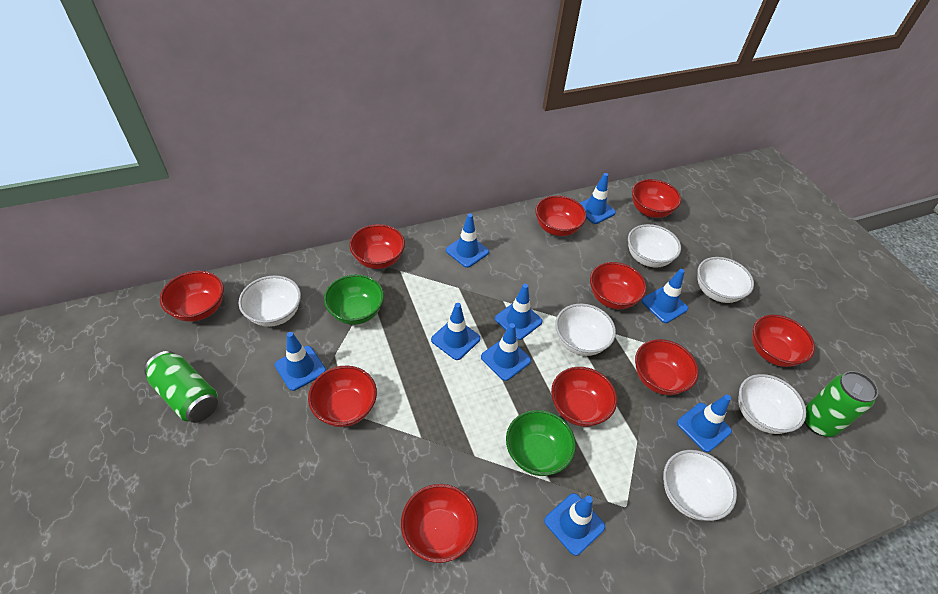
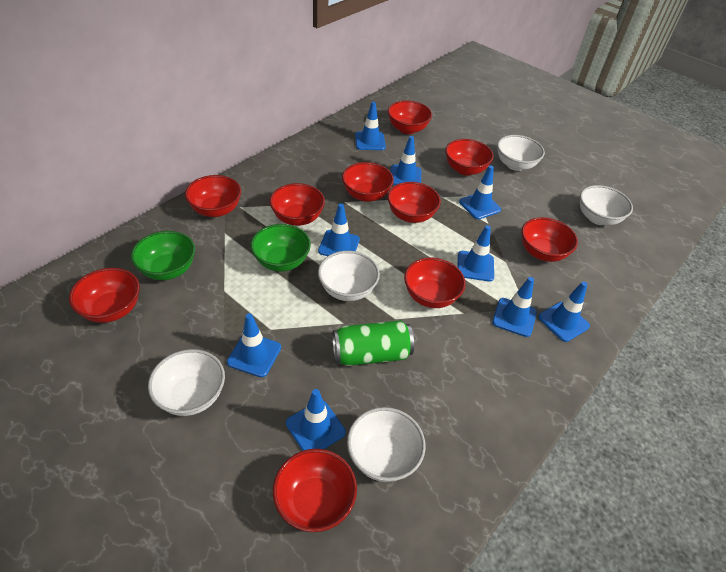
green can: [144,351,218,423] [804,371,878,437] = 2 -> [332,320,414,366] = 1
white bowl: [239,275,301,327] [555,304,616,356] [628,224,681,268] [663,450,737,521] [697,257,754,303] [738,374,806,434] = 6 -> [148,349,225,416] [318,251,380,301] [347,407,425,482] [497,135,545,171] [580,185,633,225] = 5

